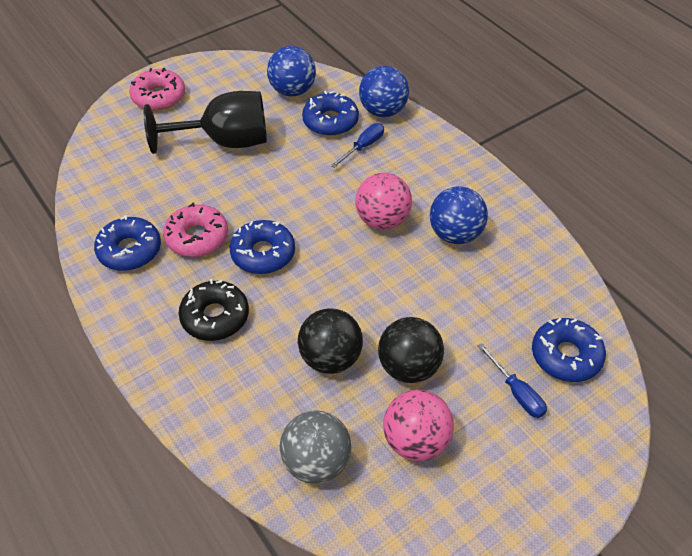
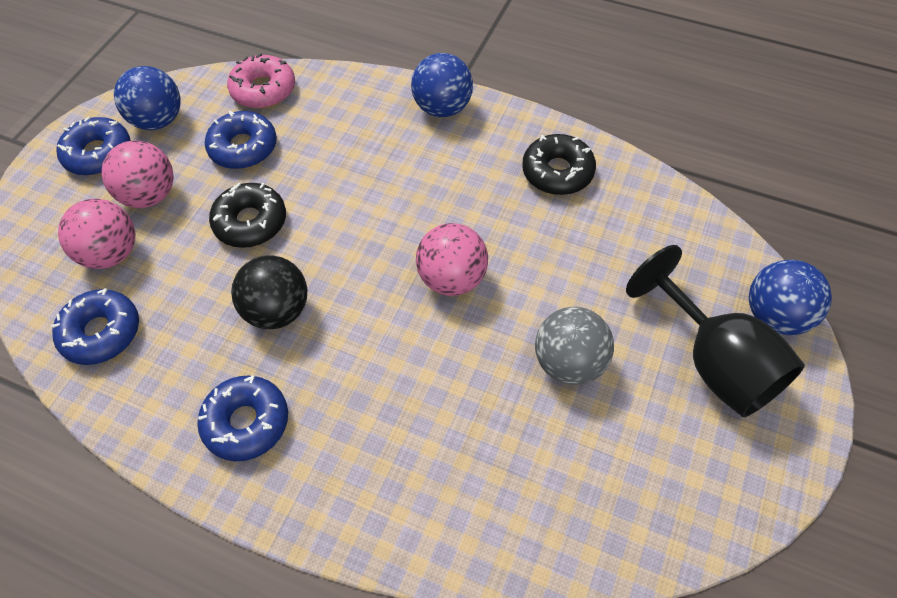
black ball: [298,308,363,374] [378,317,444,383] = 2 -> [231,255,307,329] = 1
black donut: [178,279,249,341] = 1 -> [209,183,286,248] [522,134,596,195] = 2
blue screwdriver: [331,123,384,168] [478,343,547,418] = 2 -> none = 0
pink ball: [355,173,412,230] [383,390,454,461] = 2 -> [58,199,136,269] [101,141,174,208] [416,223,488,296] = 3
pink donut: [129,68,185,110] [163,203,228,257] = 2 -> [227,53,295,108] = 1

